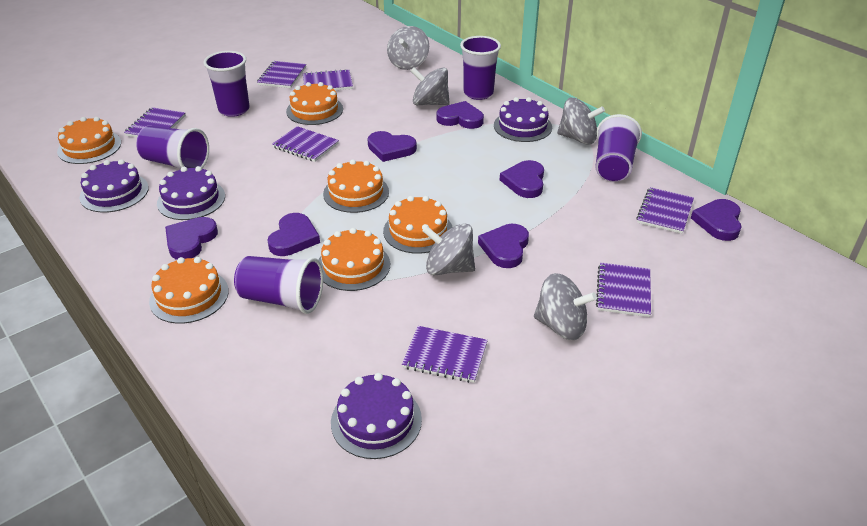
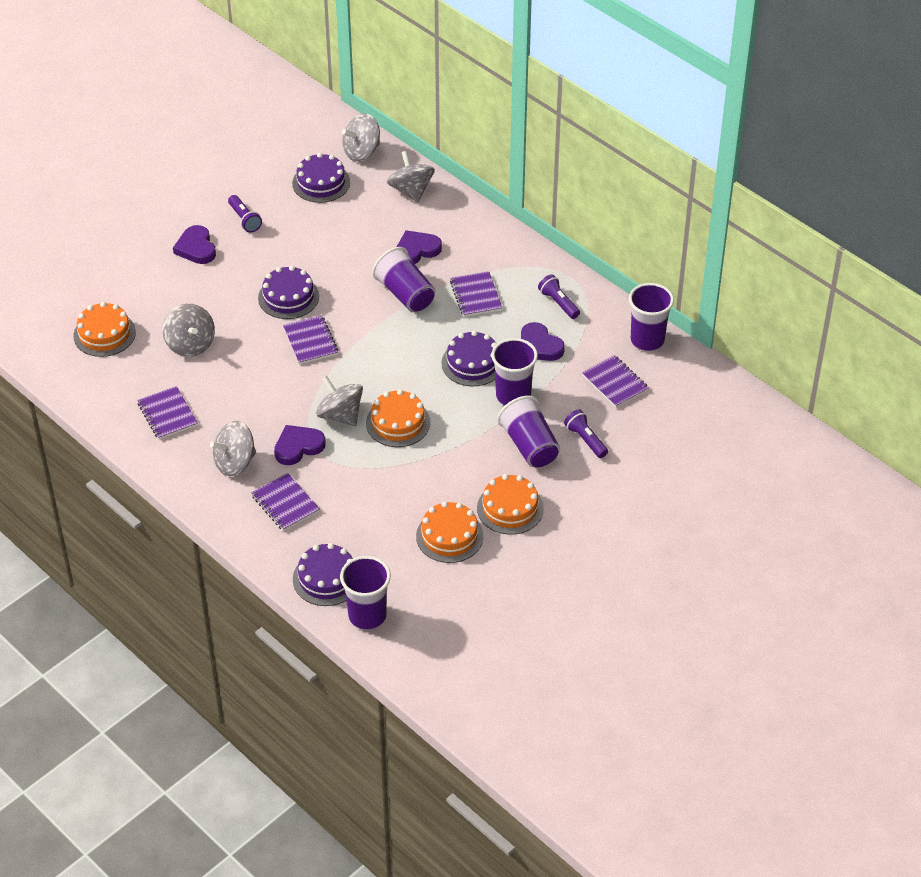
orange cake: [57,117,121,164] [149,257,229,324] [286,82,343,125] [319,228,390,291] [323,159,389,213] [383,196,452,254] = 6 -> [73,302,136,357] [366,389,430,447] [416,501,484,563] [477,474,544,535] = 4
purple flashlight: none = 0 -> [228,195,262,232] [538,274,580,319] [564,409,608,458] = 3
purple heart: [165,217,218,260] [267,213,320,256] [368,131,417,162] [437,101,484,129] [478,224,529,268] [500,160,544,198] [691,199,742,241] = 7 -> [173,225,216,264] [274,425,326,465] [397,230,442,264] [521,322,565,361] = 4
purple notebook: [124,107,186,137] [257,61,306,88] [272,126,339,162] [303,69,353,90] [402,326,488,383] [596,262,651,317] [636,187,694,234] = 7 -> [137,386,198,439] [251,473,320,531] [283,315,338,364] [450,271,503,317] [582,355,649,408] = 5

